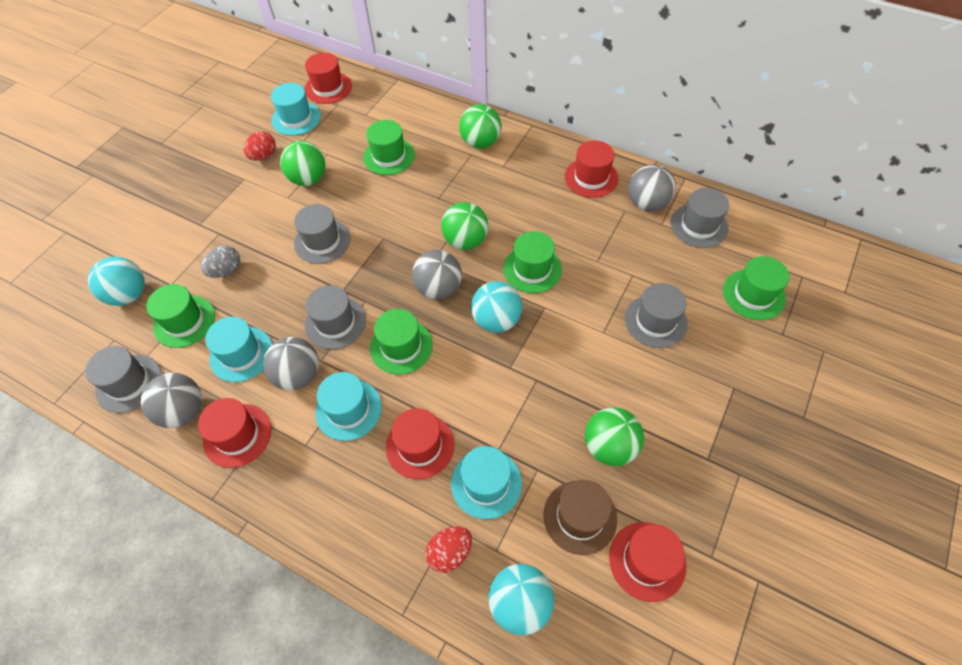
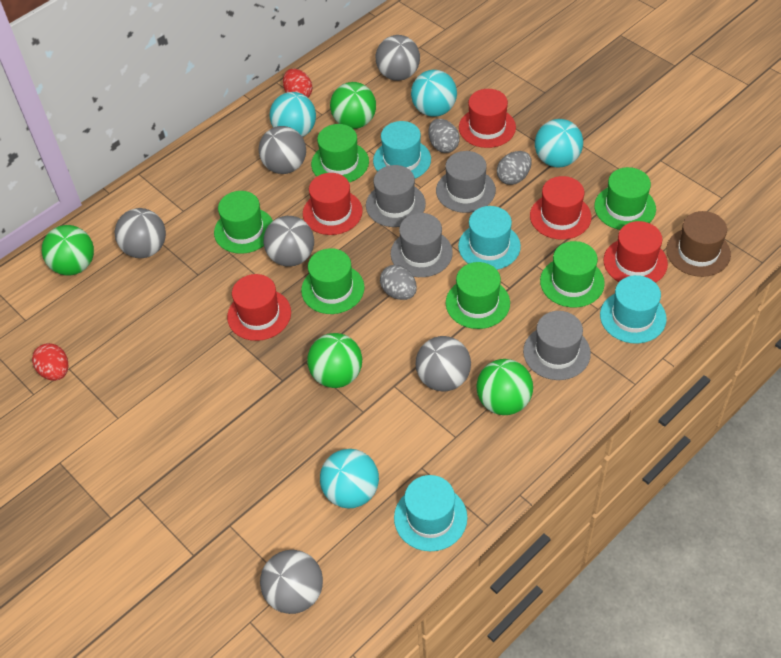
green hat: [146,284,215,348] [363,120,415,175] [370,309,433,375] [503,231,562,293] [723,256,789,320] = 5 -> [214,191,273,254] [301,248,365,314] [311,124,369,182] [446,262,510,329] [540,241,605,307] [594,167,656,230] = 6
grey ball: [141,373,202,428] [263,337,319,391] [412,250,462,299] [628,165,676,212] = 4 -> [114,208,166,258] [259,126,306,174] [260,550,323,614] [263,216,314,267] [376,35,420,81] [416,336,471,391] = 6
grey egg: [201,246,240,278] = 1 -> [380,265,417,300] [428,119,460,153] [497,151,532,185] = 3
grey hat: [85,346,161,413] [294,204,350,264] [305,285,366,349] [625,283,688,348] [671,188,729,248] = 5 -> [366,165,426,227] [391,213,453,277] [436,151,496,213] [523,311,591,380] = 4
turquoise ball: [88,257,145,306] [471,281,522,333] [489,564,555,635] = 3 -> [270,92,316,137] [320,449,379,509] [411,70,457,117] [535,119,583,168] = 4

